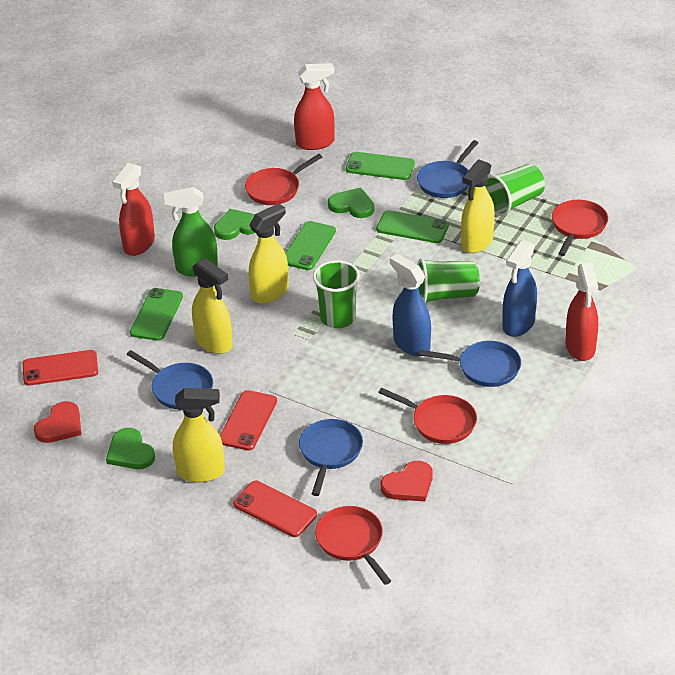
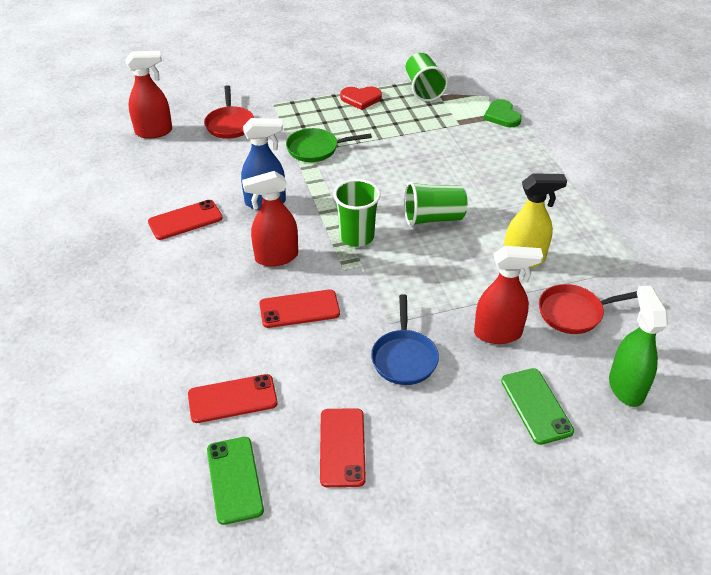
blue pan: [126,350,213,409] [299,419,363,496] [417,140,478,198] [419,341,521,387] = 4 -> [371,294,439,385] = 1
blue spray bottle: [390,254,431,356] [503,240,537,337] = 2 -> [241,118,286,210] = 1
green heart: [106,428,155,469] [214,209,255,240] [328,188,374,218] = 3 -> [484,99,522,127] = 1
green pan: none = 0 -> [286,128,372,162] = 1
green phone: [130,288,183,341] [285,221,336,270] [346,152,415,180] [376,210,449,243] = 4 -> [207,437,264,525] [501,368,574,445] = 2
red heart: [34,401,81,443] [381,461,433,502] = 2 -> [340,86,382,110] = 1
red pan: [245,154,322,205] [315,506,391,585] [378,388,477,444] [552,200,608,256] = 4 -> [204,85,254,139] [539,284,638,334] = 2
red phone: [23,350,98,386] [220,390,277,451] [233,481,317,537] = 3 -> [148,200,223,240] [188,374,278,423] [259,290,340,328] [320,408,366,487] = 4
yellow spray bottle: [173,388,225,482] [192,258,233,354] [249,203,289,304] [461,160,495,253] = 4 -> [504,173,567,268] = 1

